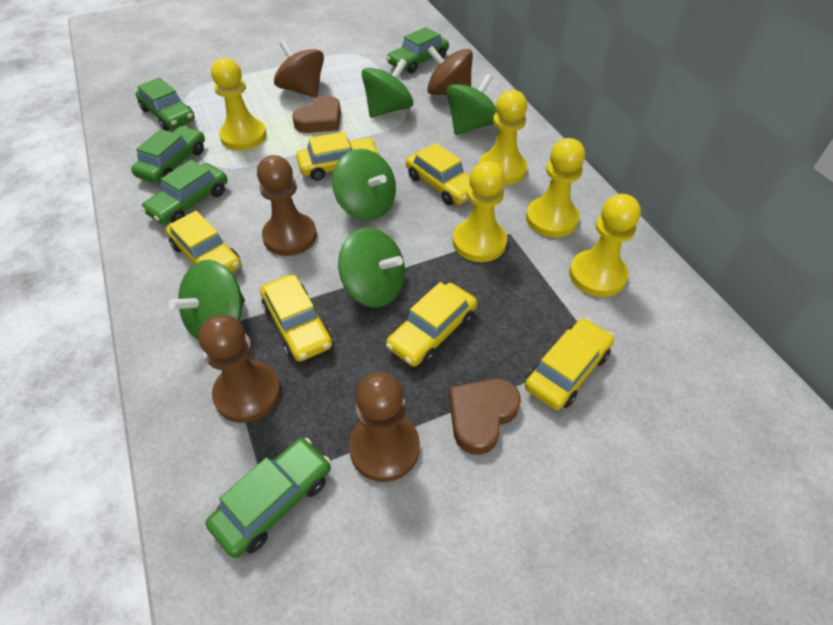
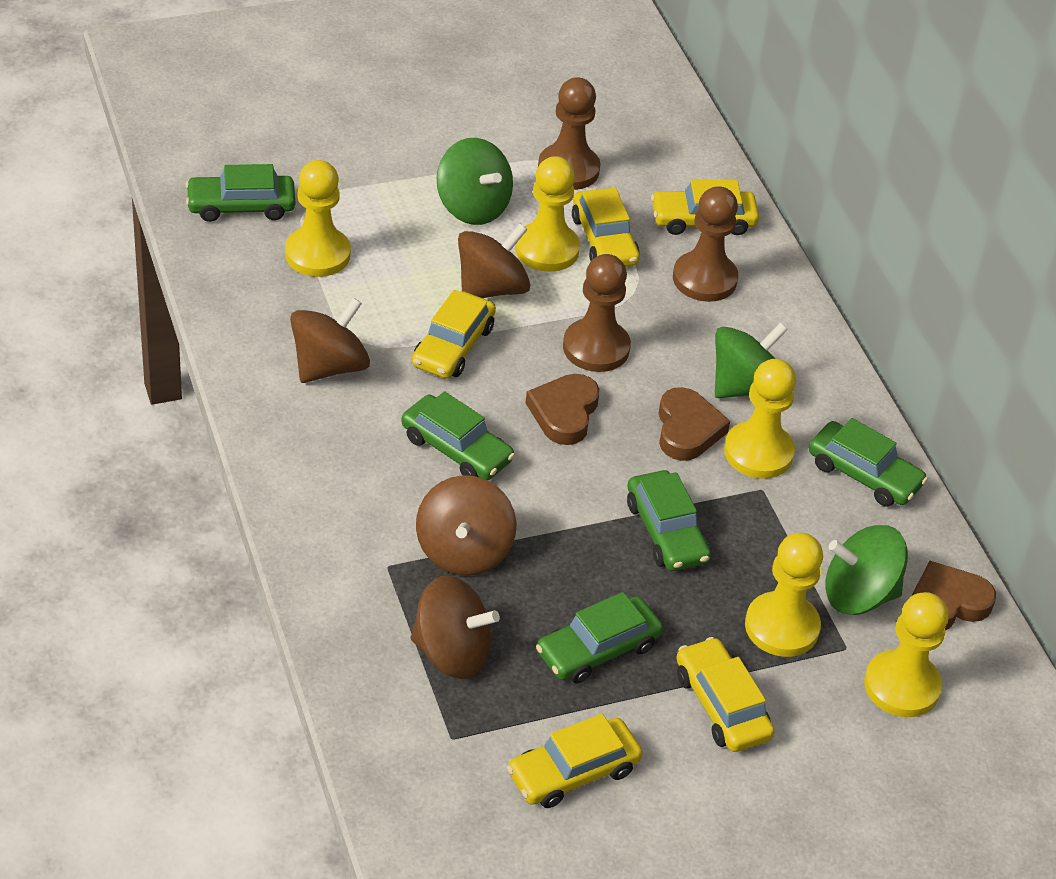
brown heart: [292,95,341,133] [449,379,521,455] = 2 -> [526,374,599,445] [659,387,730,461] [912,561,996,630] = 3
brown spinning top: [274,40,324,98] [427,46,473,95] = 2 -> [290,298,370,383] [411,576,500,679] [416,475,517,576] [458,224,530,298] = 4
green spinning top: [169,260,245,340] [332,149,396,221] [338,227,405,308] [362,59,413,118] [446,74,496,135] = 5 -> [437,138,513,225] [715,322,788,398] [825,525,908,615] = 3
yellow car: [166,211,241,272] [260,275,332,362] [296,132,380,181] [386,282,477,367] [406,143,470,205] [525,318,614,410] = 6 -> [412,290,496,379] [507,714,642,808] [572,188,640,267] [651,180,759,235] [676,637,775,752] = 5

